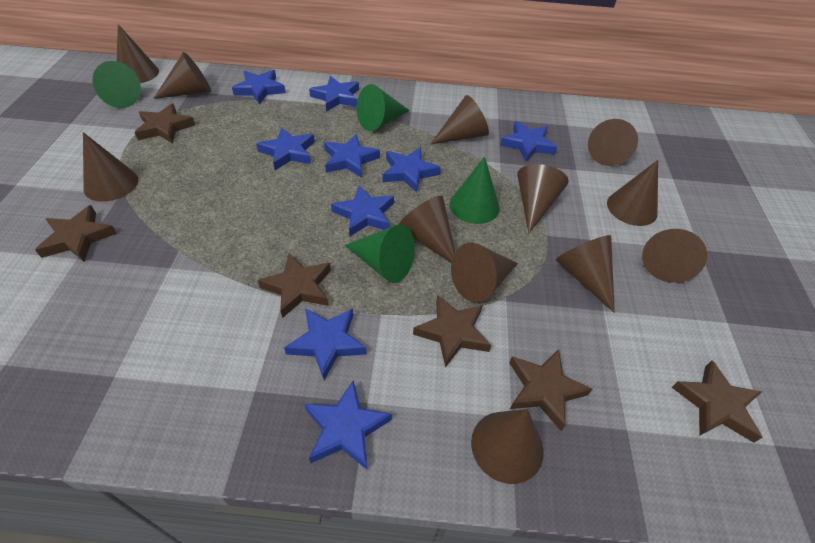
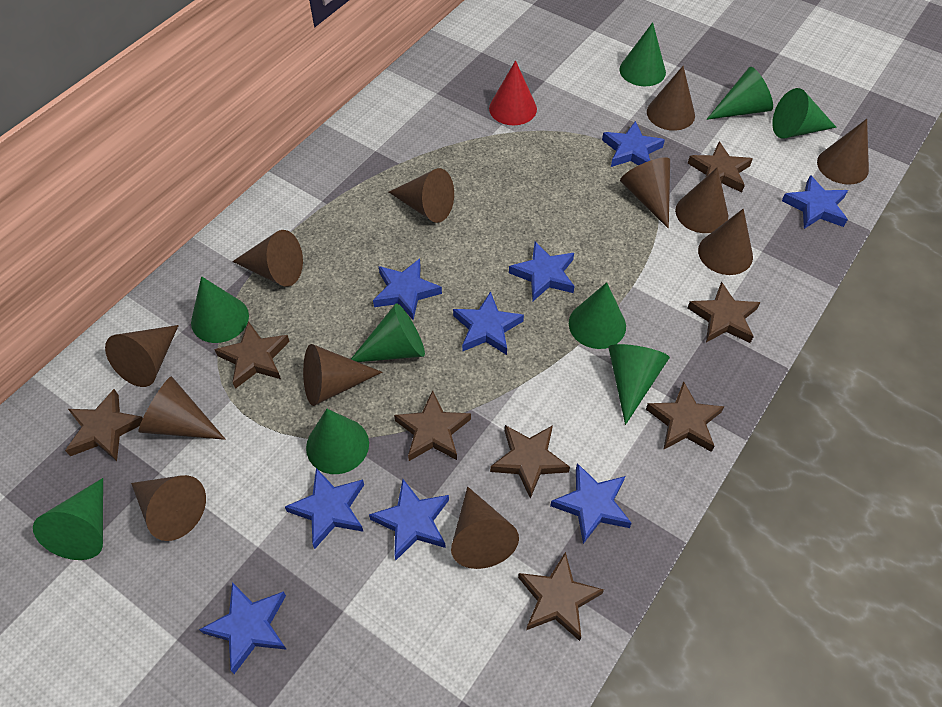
brown star: [35,205,117,262] [134,103,195,144] [258,253,331,318] [413,295,491,368] [509,349,592,431] [672,360,763,443] = 6 -> [65,389,143,461] [214,321,290,389] [394,390,471,461] [490,425,570,499] [518,552,604,641] [646,381,724,452] [687,281,760,343] [688,141,753,193] = 8
green cone: [92,61,141,108] [344,224,415,283] [357,84,410,131] [450,156,500,224] = 4 -> [33,478,103,560] [191,276,249,343] [306,409,369,474] [351,303,425,362] [569,282,626,349] [608,344,670,425] [619,22,666,86] [706,67,773,120] [772,88,837,139] = 9
red cone: none = 0 -> [489,60,537,125] = 1

